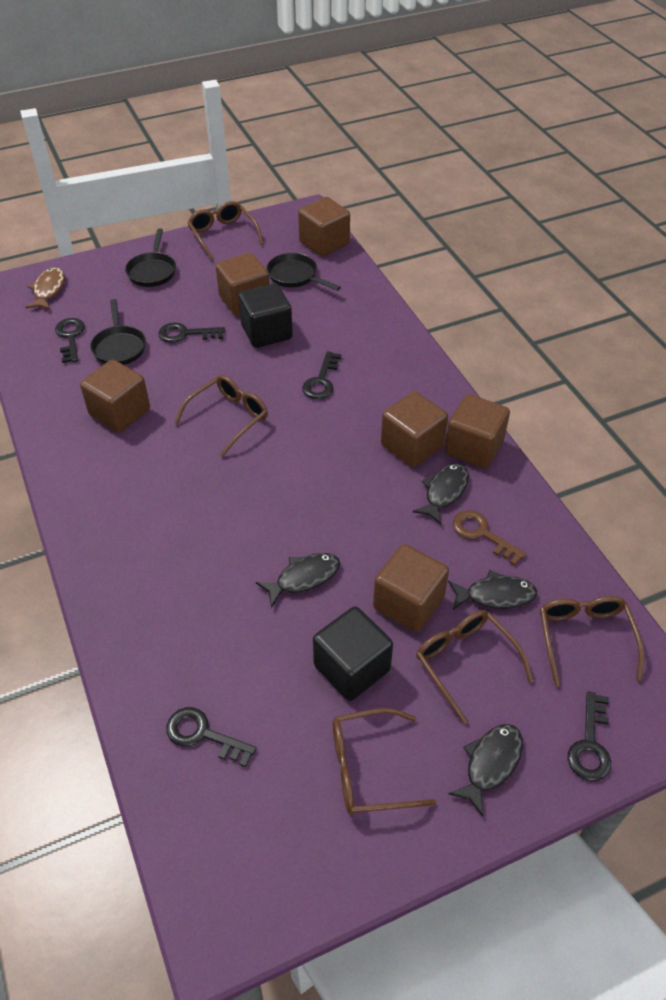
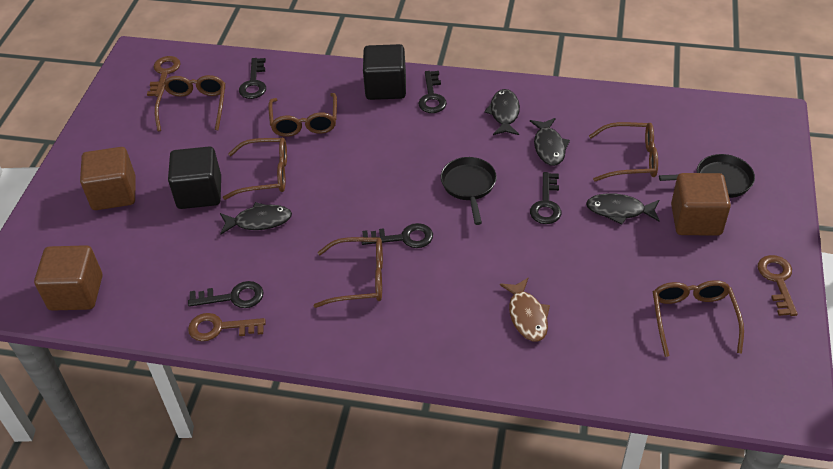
black pan: [90,299,146,365] [125,229,176,287] [267,253,341,291] = 3 -> [441,157,497,225] [659,154,755,198] = 2
brown cube: [80,359,150,432] [216,253,269,316] [298,197,350,257] [373,544,449,632] [381,391,448,467] [445,394,510,469] = 6 -> [34,245,103,311] [80,147,136,210] [671,173,731,236] = 3
brown glasses: [174,375,268,457] [187,201,263,261] [333,708,436,815] [416,610,533,724] [540,596,644,686] = 5 -> [155,75,225,131] [223,137,287,200] [268,93,337,137] [314,237,383,308] [589,122,658,181] [653,280,744,357] = 6
brown key: [453,510,526,566] = 1 -> [147,56,181,97] [188,313,266,341] [758,255,798,316] = 3

